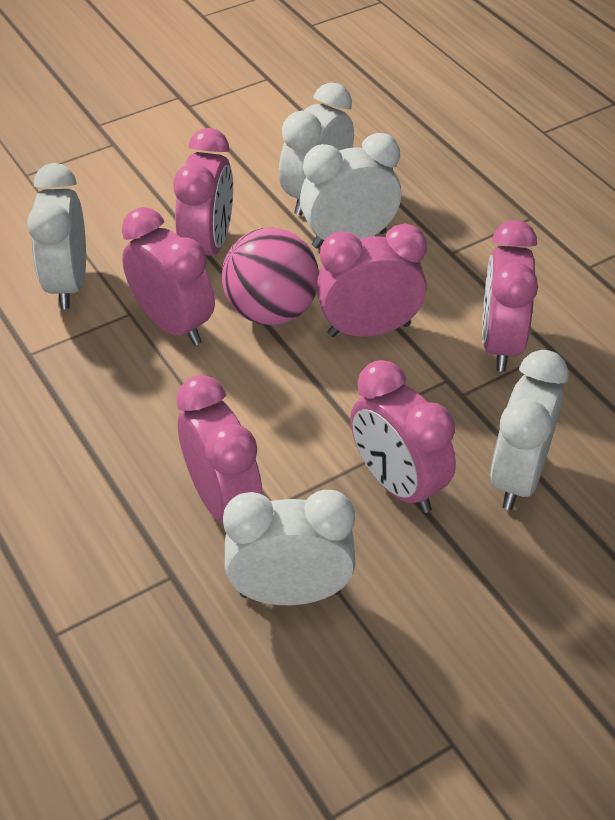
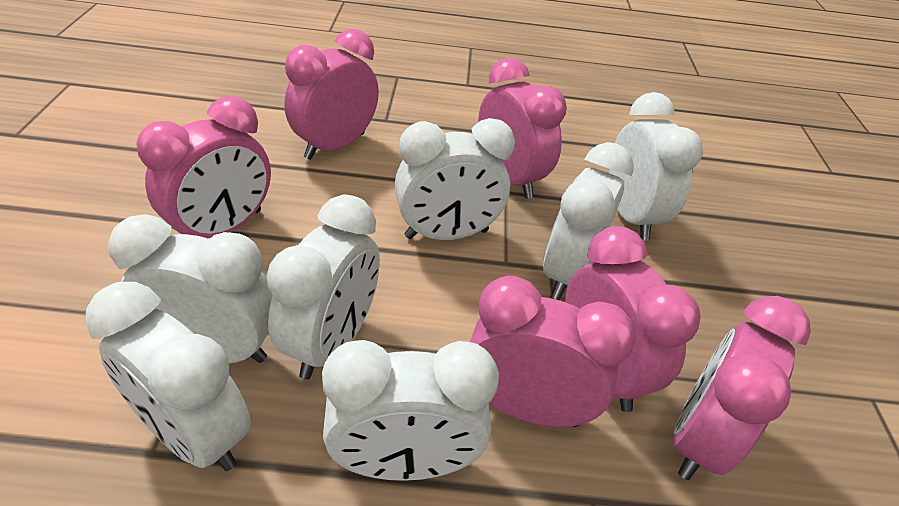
pink ball: [222,228,319,326] = 1 -> none = 0
white clock: [27,163,86,309] [223,490,356,605] [279,82,354,215] [300,133,401,248] [490,350,569,510] = 5 -> [85,282,251,471] [108,214,273,363] [267,195,380,380] [322,340,499,481] [395,118,515,240] [543,142,634,300] [610,92,703,240] = 7

